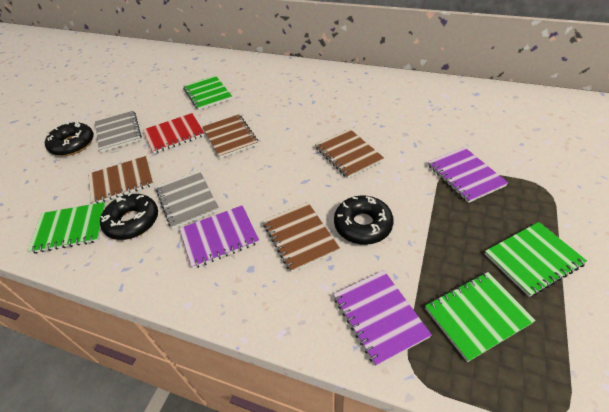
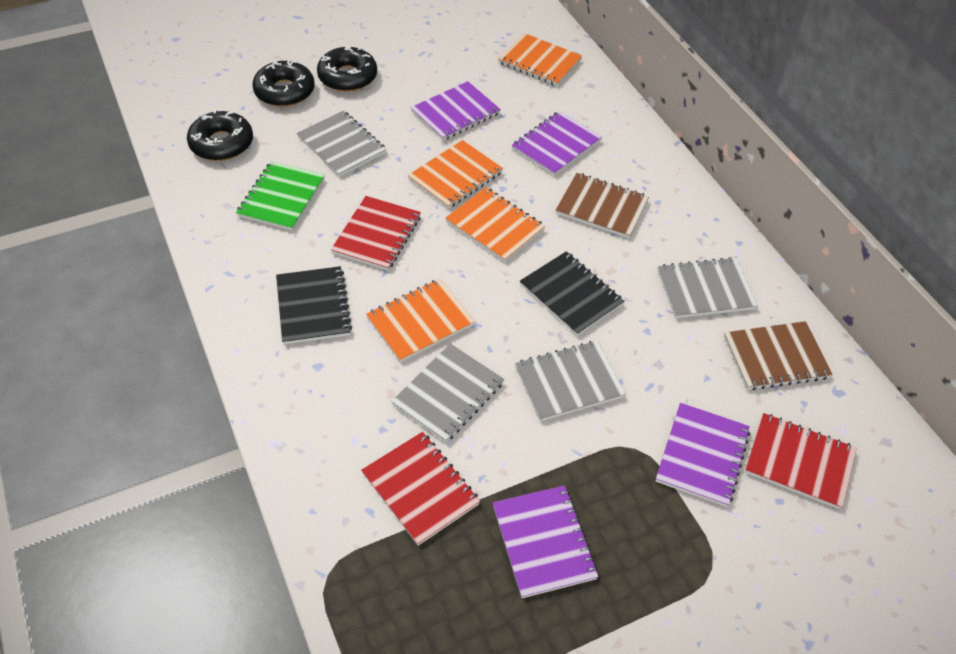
black notebook: none = 0 -> [276,266,352,344] [520,251,624,336] = 2
brown notebook: [88,156,154,204] [202,114,258,158] [263,202,340,272] [315,129,384,178] = 4 -> [555,173,649,238] [724,321,833,390] = 2
green notebook: [28,202,106,254] [183,75,232,110] [425,272,536,362] [485,222,587,297] = 4 -> [236,161,325,231] = 1
grey notebook: [95,111,142,152] [156,170,219,229] = 2 -> [297,111,386,177] [391,343,504,443] [515,341,626,421] [658,257,758,318] = 4
orange notebook: none = 0 -> [366,279,475,362] [408,140,503,209] [445,187,545,262] [498,33,582,86] = 4
purple notebook: [180,205,259,269] [333,270,432,366] [428,147,508,203] = 3 -> [411,81,501,140] [493,485,598,598] [512,111,602,176] [656,403,750,507] = 4
red notebook: [143,113,205,154] = 1 -> [331,196,421,271] [361,432,480,546] [745,413,857,510] = 3

